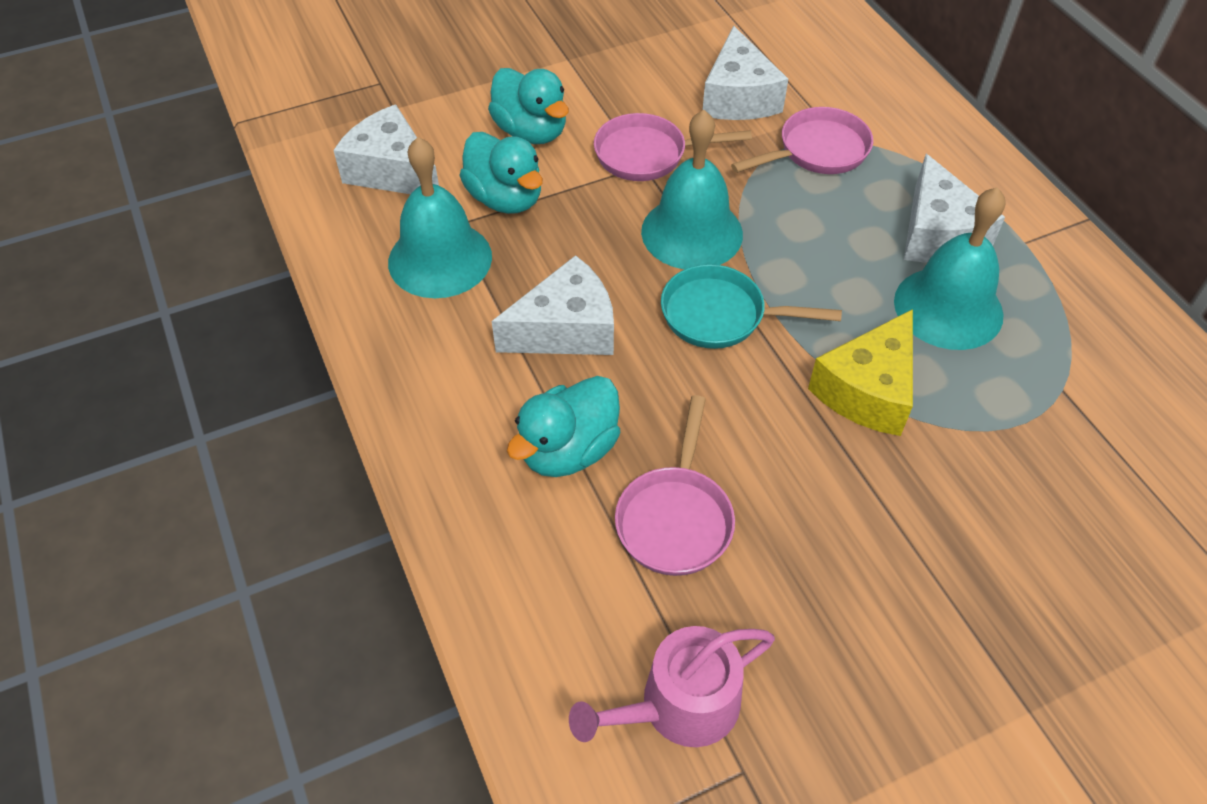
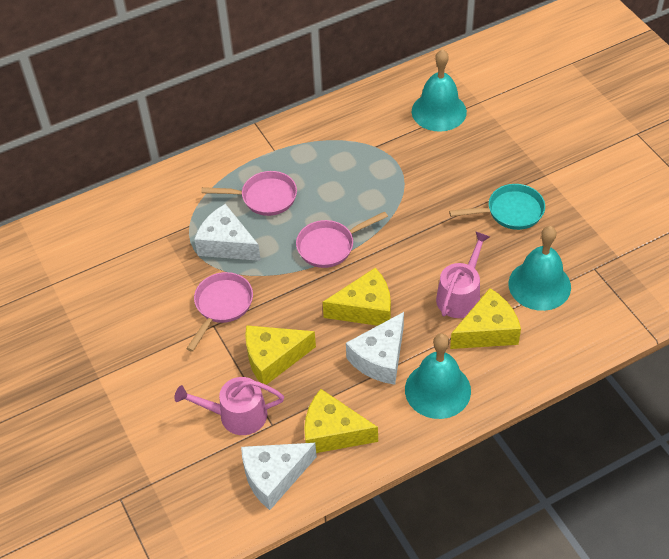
pink watering can: [569,626,775,747] = 1 -> [174,377,284,435] [436,231,490,318] = 2
turquoise duck: [459,132,543,214] [488,68,569,144] [507,376,620,477] = 3 -> none = 0
white cheese: [333,105,439,194] [492,255,614,355] [703,26,788,120] [904,154,1005,263] = 4 -> [194,204,261,261] [241,443,317,510] [346,312,404,385] = 3
yellow cheese: [808,309,913,436] = 1 -> [245,325,316,385] [304,389,378,453] [323,268,391,326] [450,288,521,349] = 4

